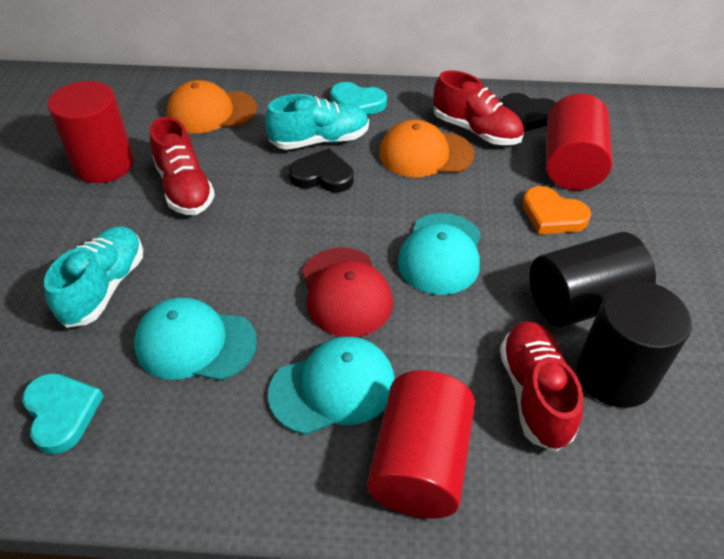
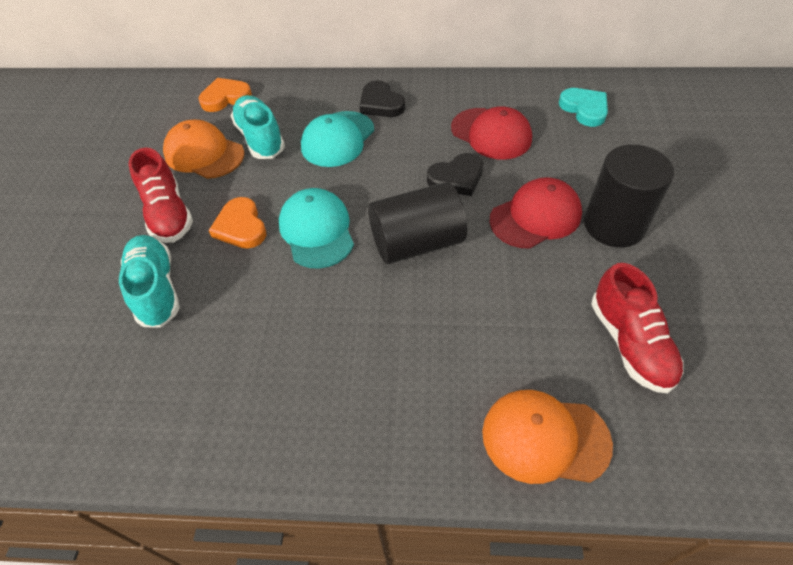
orange heart: [522,186,591,234] = 1 -> [199,78,252,112] [208,197,266,249] = 2
red cap: [302,247,393,337] = 1 -> [451,107,532,160] [489,177,582,249] = 2
red cylinder: [48,81,134,183] [367,370,475,519] [546,94,612,190] = 3 -> none = 0
red shoe: [150,117,215,215] [434,70,524,145] [500,321,583,451] = 3 -> [128,147,193,243] [591,263,684,393] = 2
turquoise cap: [134,298,257,381] [268,337,395,435] [398,213,481,295] = 3 -> [279,188,354,269] [301,111,374,167] = 2
turquoise heart: [22,373,104,454] [330,82,387,115] = 2 -> [559,88,608,127] = 1

